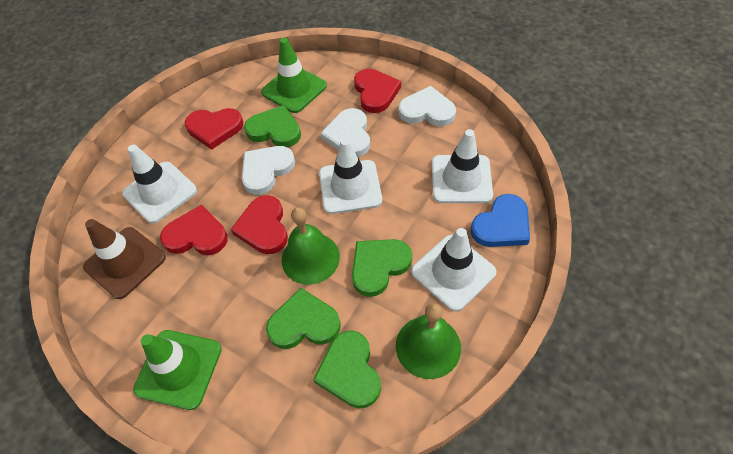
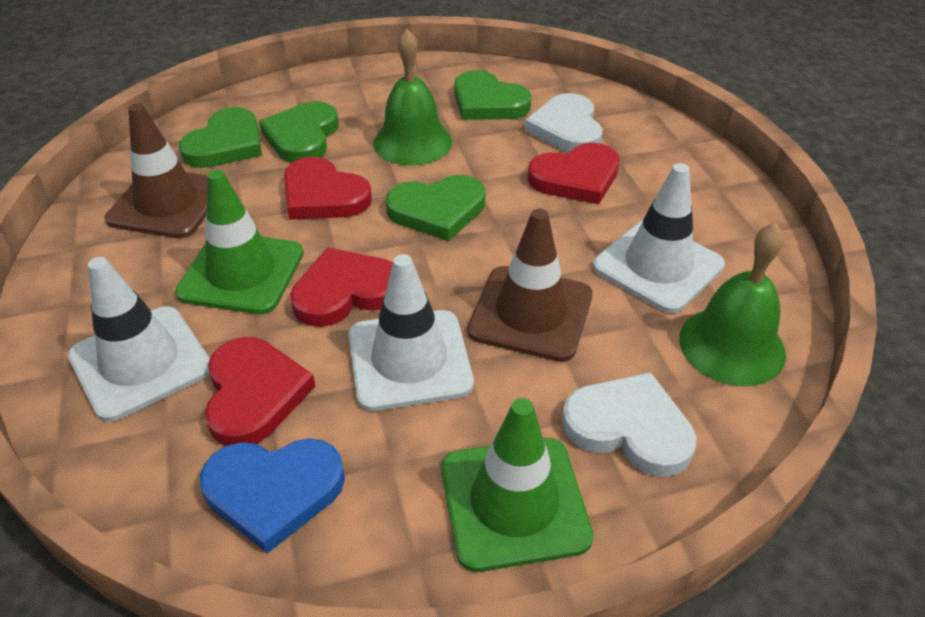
brown traffic cone: [83,219,166,299] = 1 -> [105,104,207,238] [468,209,593,362] = 2
white heart: [242,146,295,195] [321,108,370,157] [398,86,456,126] = 3 -> [525,93,603,152] [562,372,697,477] = 2
white traffic cone: [122,145,197,224] [319,138,382,214] [411,228,496,311] [432,129,493,203] = 4 -> [68,257,210,422] [348,254,474,411] [593,163,725,313] = 3

